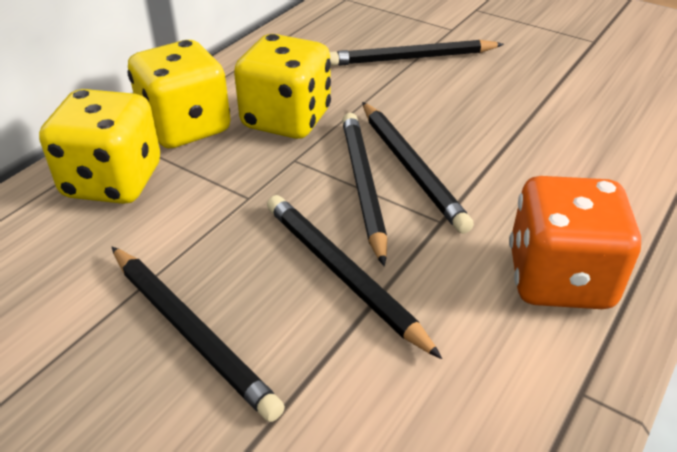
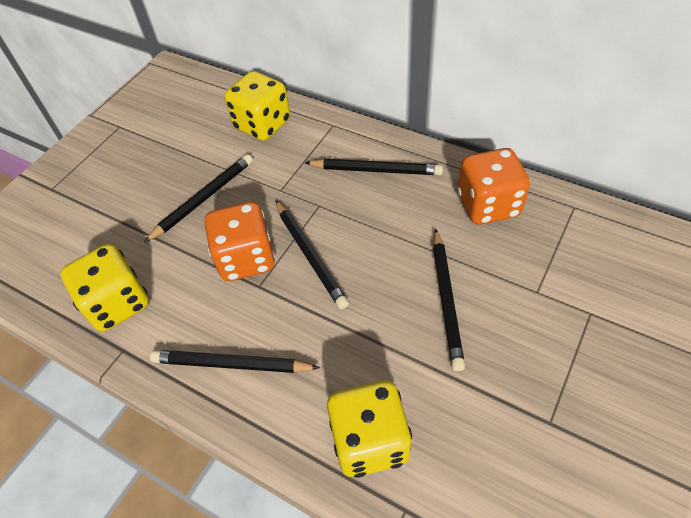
orange dice: [509,176,641,309] = 1 -> [205,202,275,281] [458,148,530,225] = 2

